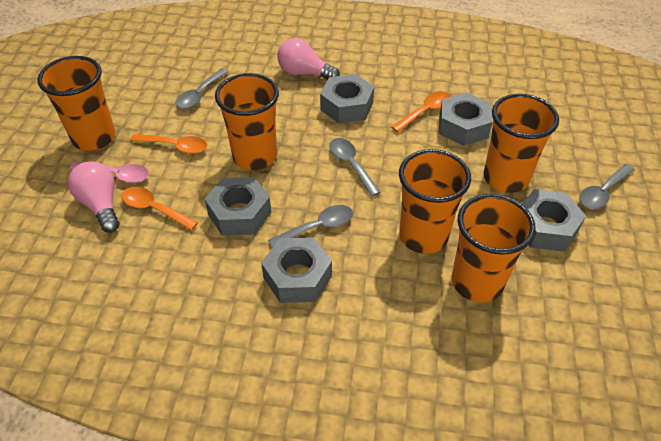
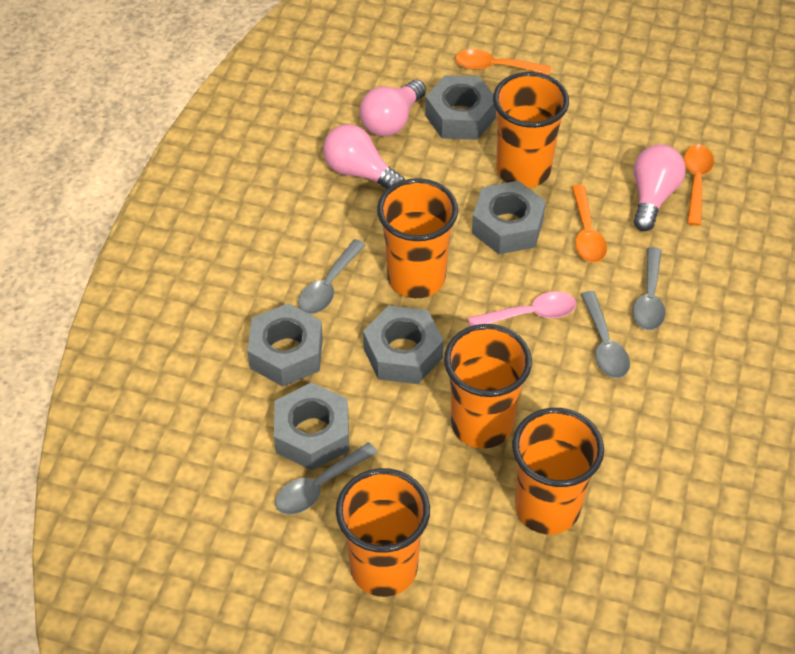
pink light bulb: [68,162,119,233] [277,38,340,80] = 2 -> [323,125,405,190] [360,80,426,136] [634,144,686,231] = 3

